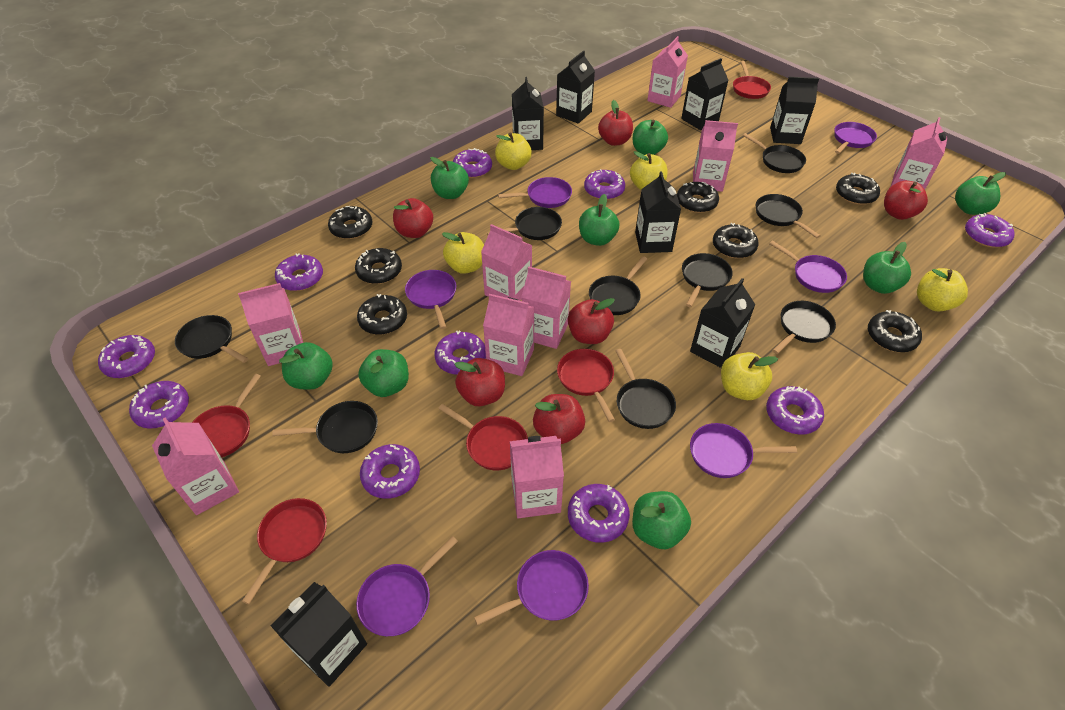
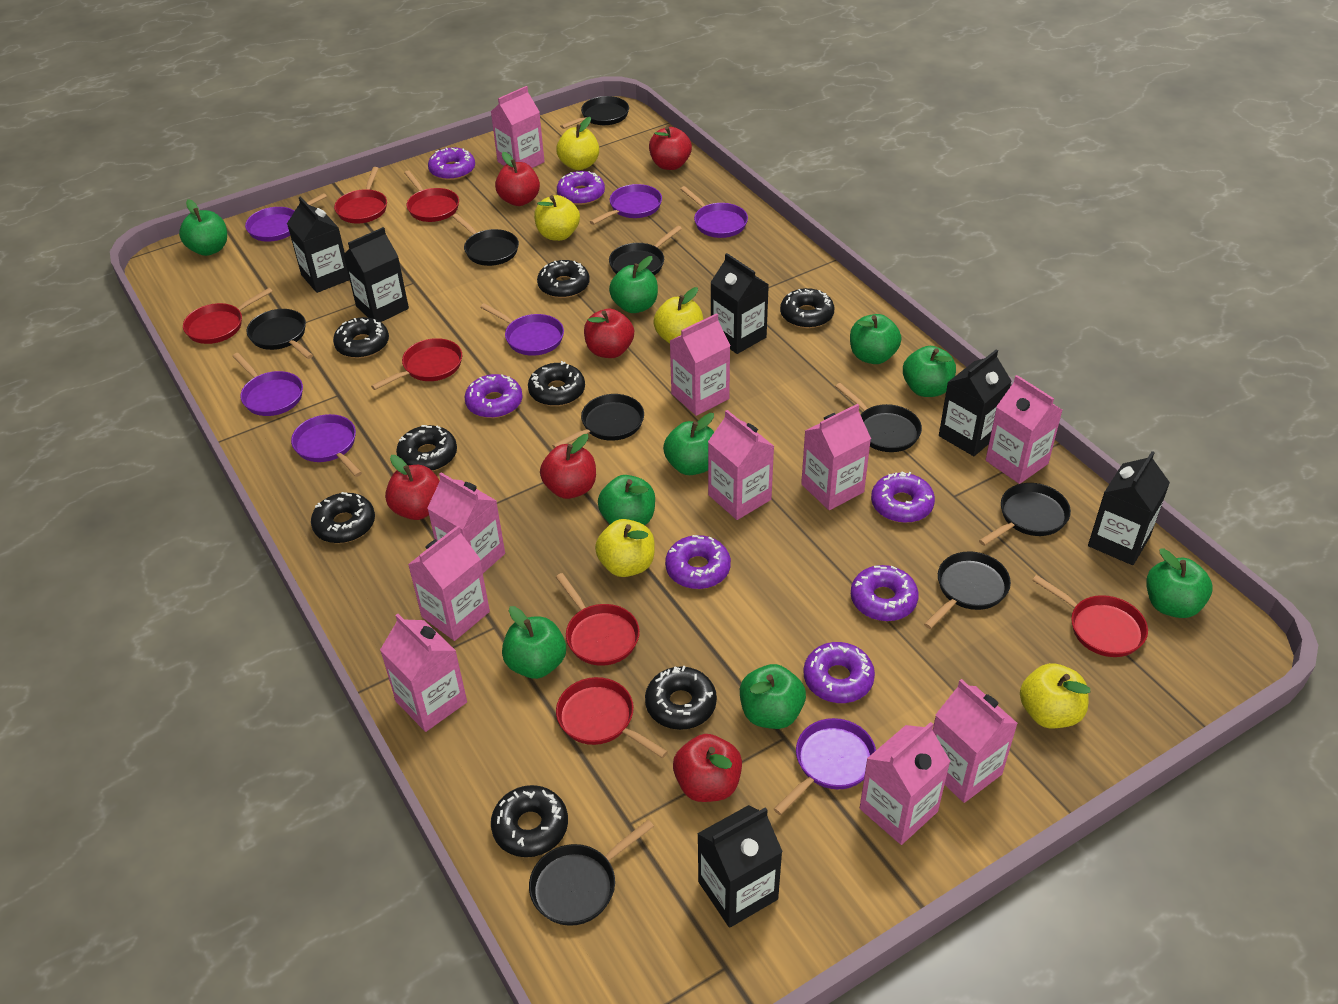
black carton: [271,582,367,687] [512,77,544,150] [556,50,595,123] [635,171,681,253] [681,58,728,130] [690,278,755,368] [770,77,819,144] = 7 -> [287,196,350,293] [343,227,409,322] [697,805,783,928] [710,253,769,354] [939,350,1012,456] [1088,451,1170,565] = 6
black donut: [328,206,373,239] [355,248,402,284] [357,294,407,335] [677,181,719,213] [713,223,759,258] [836,173,880,205] [868,310,922,352] = 7 -> [311,492,375,543] [333,317,389,358] [396,425,457,471] [491,785,568,857] [528,361,585,406] [537,260,590,298] [645,666,717,730] [780,288,834,328] = 8
green apple: [279,342,333,390] [358,349,409,397] [430,157,469,199] [579,194,620,246] [632,491,691,549] [633,120,668,155] [863,242,911,294] [955,172,1006,215] = 8 -> [179,199,227,256] [502,606,566,679] [598,475,655,525] [609,256,658,313] [663,413,714,475] [740,664,806,729] [850,314,902,364] [903,346,956,397] [1146,548,1212,618] = 9
pink carton: [152,417,239,515] [238,283,303,366] [481,224,532,301] [483,294,534,376] [510,436,564,518] [522,267,571,349] [647,36,688,108] [693,120,738,192] [891,117,947,190] = 9 -> [380,614,467,732] [408,526,490,641] [427,473,505,573] [491,86,545,168] [670,313,730,416] [708,410,774,520] [801,404,871,510] [860,722,951,845] [933,679,1018,803] [986,375,1062,484] = 10
purple donut: [98,335,155,378] [129,381,189,429] [275,253,323,291] [360,444,420,499] [434,331,486,375] [453,148,492,178] [568,484,630,543] [584,169,625,200] [766,386,824,435] [965,213,1015,248] = 10 -> [428,147,475,180] [465,374,523,418] [557,171,605,205] [665,535,731,589] [803,642,875,703] [851,565,919,621] [871,471,935,523] = 7
red pan: [192,374,261,457] [242,498,327,604] [438,404,528,470] [557,349,615,422] [733,61,771,99] = 5 -> [183,288,273,344] [334,167,387,223] [371,338,462,390] [404,170,459,222] [556,573,640,666] [556,677,668,758] [1032,575,1148,657] = 7

